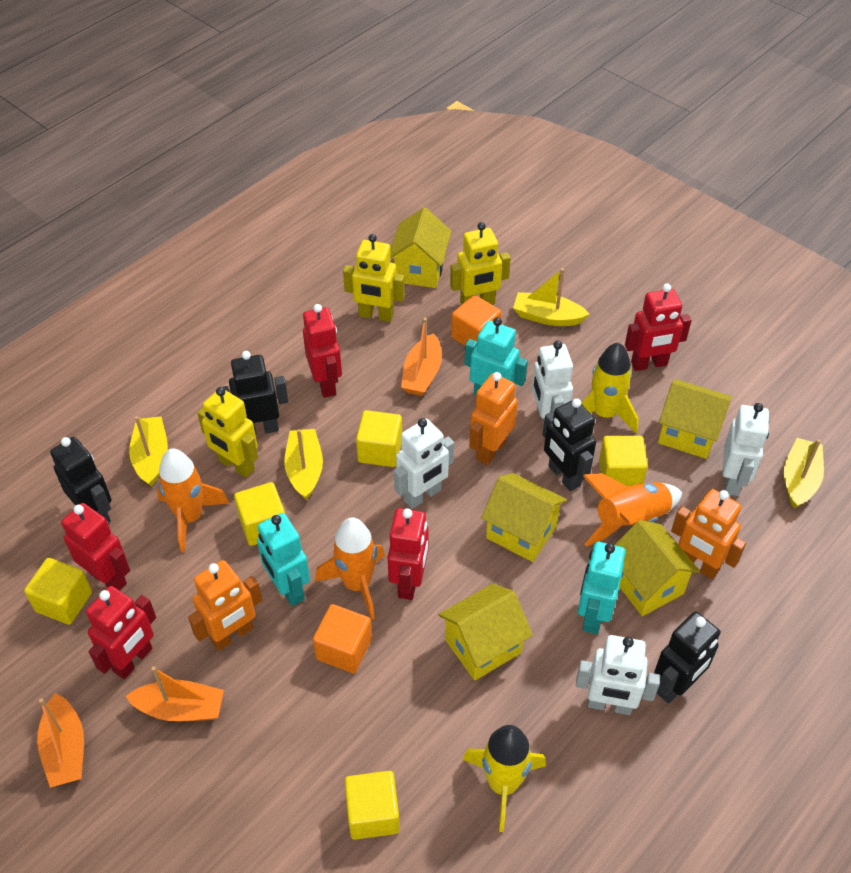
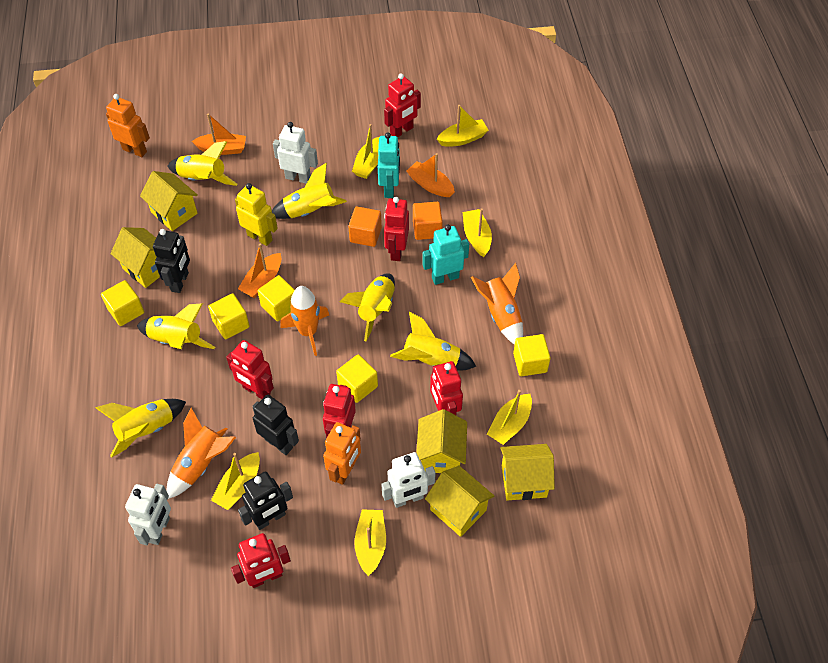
black robot: [50,437,112,523] [223,351,288,435] [543,398,596,491] [654,612,721,703] = 4 -> [153,229,190,293] [238,471,293,530] [252,395,299,455] = 3
orange robot: [188,560,262,651] [469,372,518,465] [671,489,746,579] = 3 -> [106,94,150,157] [323,422,361,485] = 2
red robot: [61,503,130,591] [86,586,156,679] [303,304,342,398] [388,508,428,600] [625,283,692,371] = 5 -> [226,340,274,399] [231,533,291,588] [323,384,356,438] [384,73,421,137] [384,197,409,261] [430,361,463,415] = 6
turquoise robot: [257,513,310,606] [464,317,528,396] [578,542,625,634] = 3 -> [378,133,400,198] [422,225,469,285] = 2
white robot: [394,418,454,509] [532,341,573,427] [576,635,660,715] [723,403,769,496] = 4 -> [125,484,171,545] [273,122,318,184] [381,452,436,508] = 3
yellow boat: [129,416,168,487] [284,429,323,500] [513,268,589,326] [784,438,824,509] = 4 -> [211,452,260,510] [352,124,379,179] [354,510,386,576] [437,105,489,147] [463,208,492,257] [487,390,532,445] = 6
yellow robot: [197,387,258,478] [343,234,405,322] [450,222,511,305] = 3 -> [235,183,278,246] = 1
yellow rocket: [462,725,546,832] [581,342,639,433] = 2 -> [96,399,186,458] [137,304,215,349] [168,141,237,186] [272,163,347,219] [340,273,395,341] [390,312,477,370] = 6

